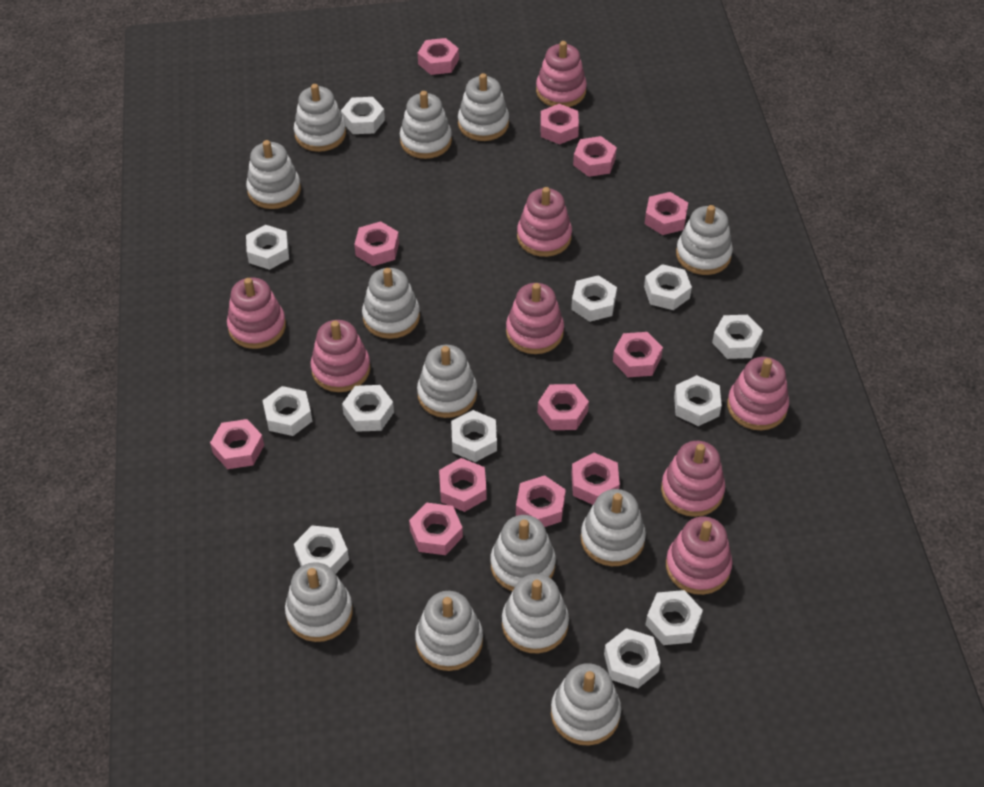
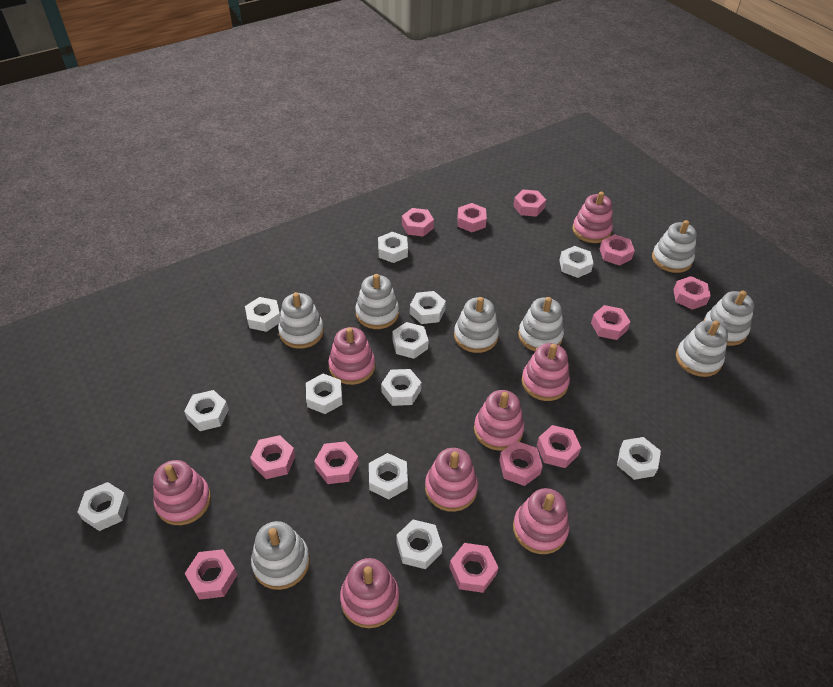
white stacking toy: [246,140,301,209] [285,562,353,642] [294,84,346,152] [362,268,420,339] [400,91,452,159] [415,591,483,671] [417,345,477,418] [458,73,509,141] [491,515,556,591] [502,574,569,653] [551,663,621,746] [581,489,646,566] [676,205,733,275] = 13 -> [251,521,310,590] [278,292,324,349] [355,274,399,329] [454,297,499,353] [518,297,564,351] [652,220,697,273] [676,321,728,377] [704,291,754,346] = 8

